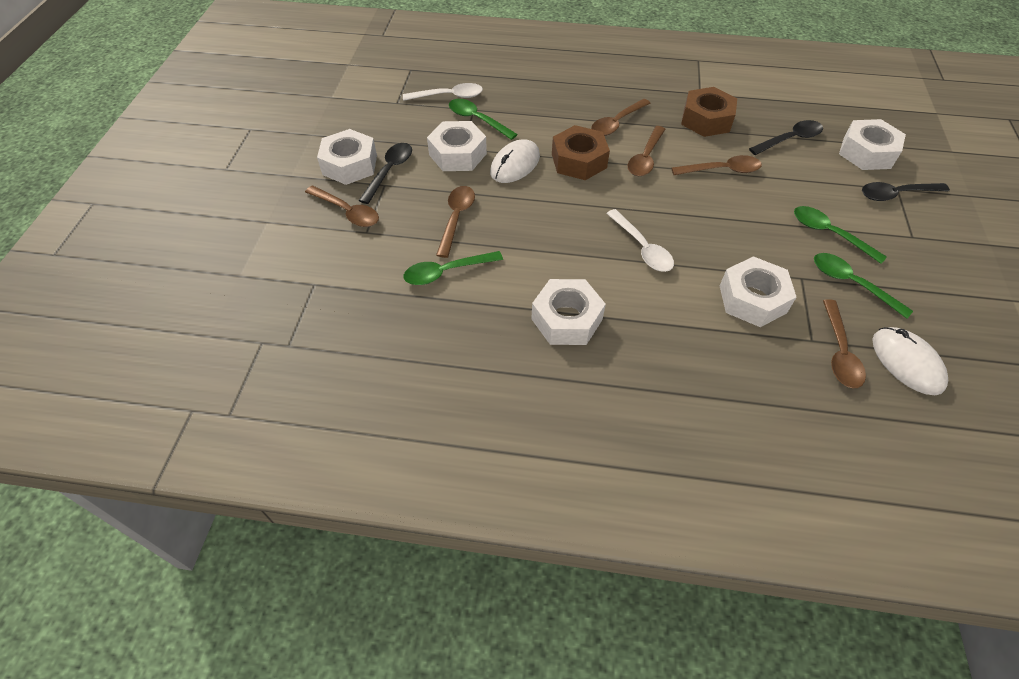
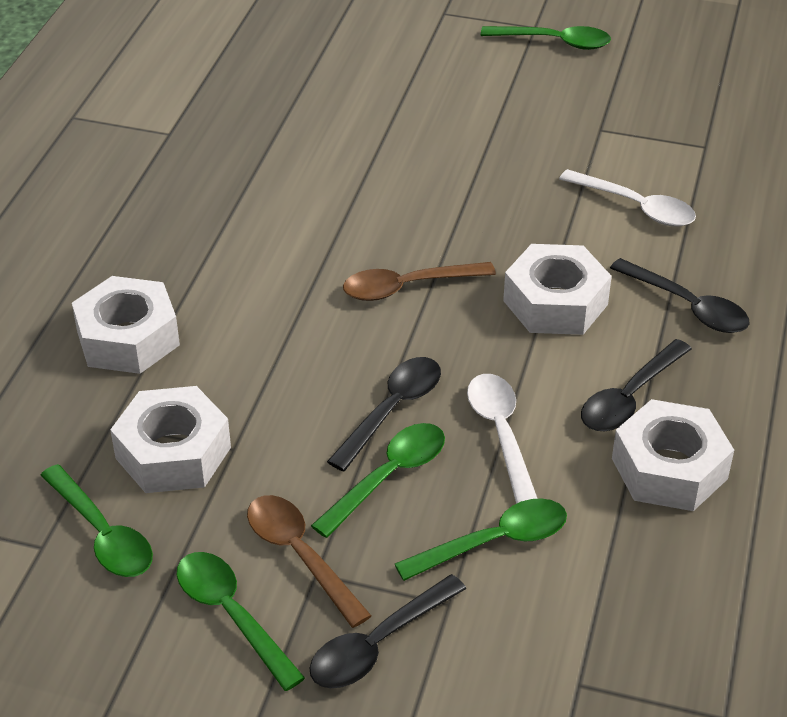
black spoon: [358,143,412,204] [749,120,823,155] [862,182,950,201] = 3 -> [310,574,466,688] [327,357,441,472] [581,339,692,431] [610,258,749,333] = 4
brown nut: [552,125,610,180] [681,87,737,137] = 2 -> none = 0
brown spoon: [305,186,379,227] [436,186,475,258] [591,99,651,136] [628,126,666,176] [671,155,762,175] [823,299,866,388] = 6 -> [247,495,371,628] [343,262,496,301] = 2
green spoon: [403,251,503,285] [449,99,518,140] [794,206,887,264] [814,253,913,319] = 4 -> [40,464,153,577] [177,552,305,691] [311,423,445,538] [395,498,567,581] [480,26,611,50] = 5
white mouse: [490,139,540,183] [872,327,948,395] = 2 -> none = 0
white nut: [317,129,377,185] [427,121,487,171] [531,279,606,345] [720,256,797,327] [839,119,906,170] = 5 -> [72,276,180,374] [110,386,231,493] [503,244,612,335] [612,399,734,511] = 4

